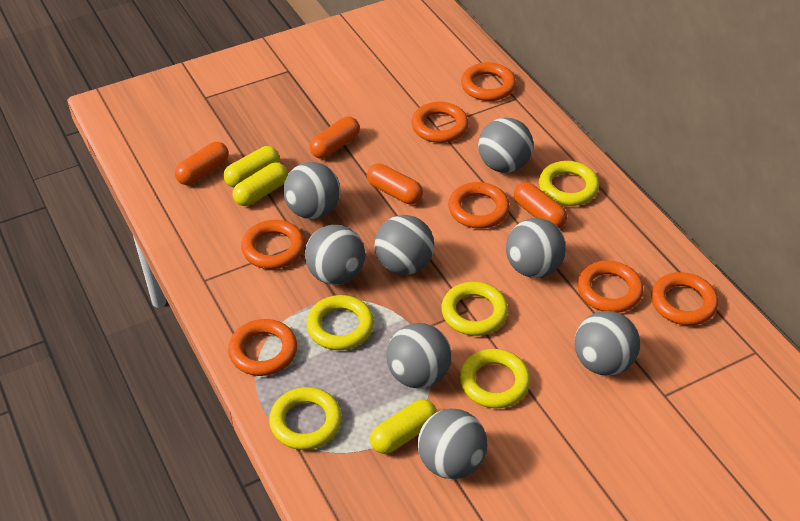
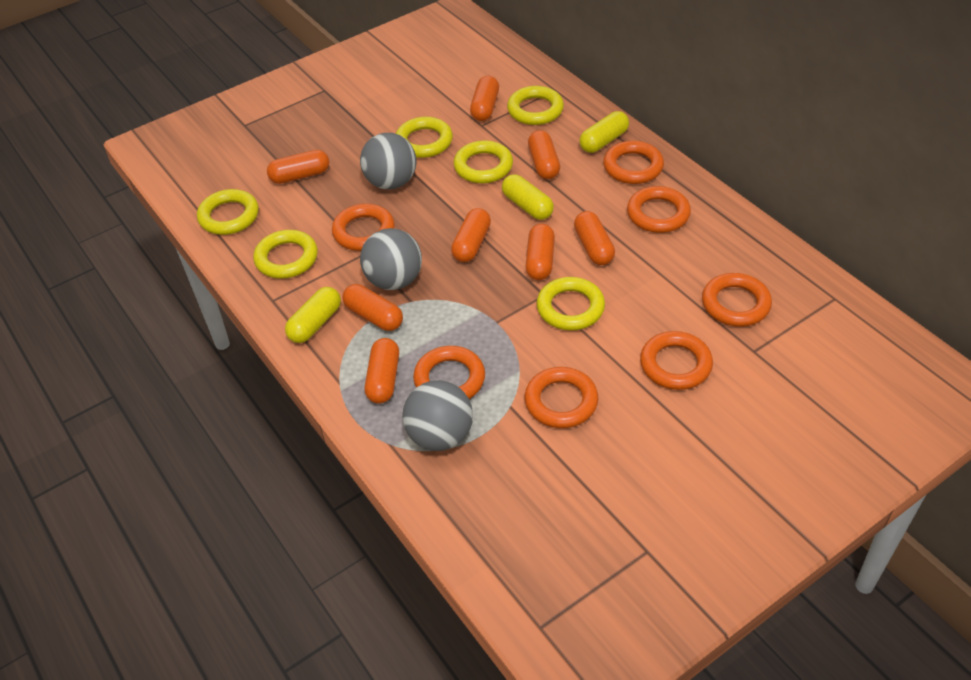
grey ball: [283,162,340,219] [305,225,365,285] [374,215,434,275] [386,323,452,389] [418,409,487,479] [478,118,533,173] [506,218,566,278] [575,311,640,376] = 8 -> [360,133,416,189] [360,228,422,290] [402,380,473,451] = 3
orange capsule: [175,142,229,185] [310,117,360,159] [367,163,423,204] [514,182,567,228] = 4 -> [267,150,329,184] [343,284,403,331] [365,338,399,404] [451,208,491,262] [470,76,499,121] [526,224,555,280] [528,130,560,179] [574,211,615,265] = 8
yellow ring: [269,387,342,450] [306,295,374,350] [441,282,508,336] [460,349,530,408] [539,161,599,206] = 5 -> [197,189,259,235] [253,230,318,279] [396,117,453,158] [453,140,513,183] [507,86,564,125] [537,277,605,330] = 6

